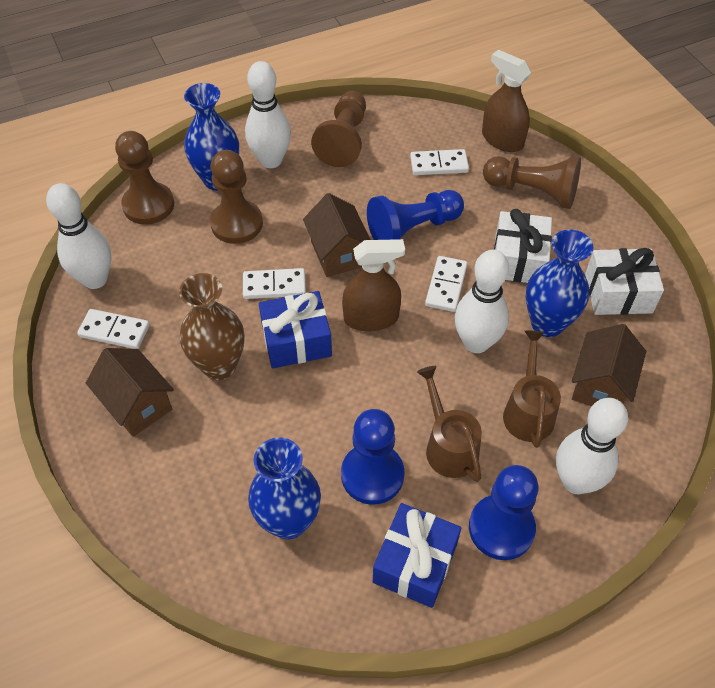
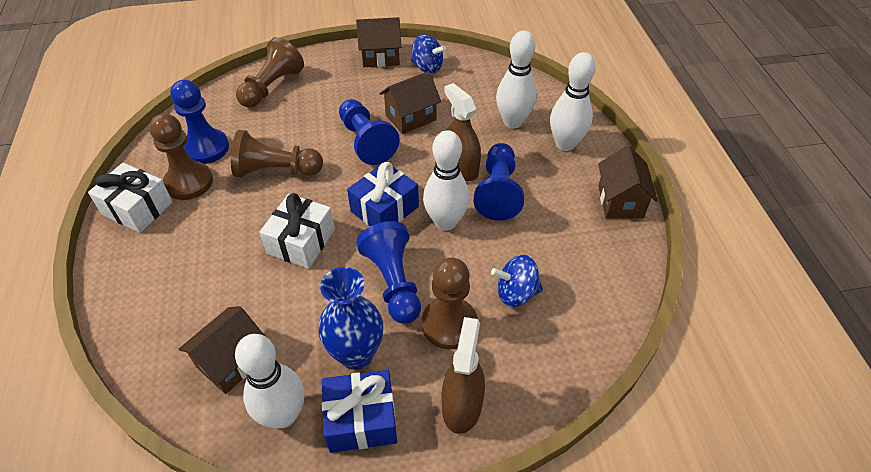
blue pawn: [341,409,404,505] [367,190,464,240] [469,465,539,560] = 3 -> [170,80,229,164] [339,99,400,165] [356,221,421,324] [473,143,524,221] = 4
blue spinning top: none = 0 -> [411,34,446,74] [491,255,543,307] = 2
blue vase: [184,83,239,190] [248,437,321,540] [526,230,593,337] = 3 -> [318,267,383,370] = 1
brown house: [86,348,174,437] [303,193,371,277] [572,324,646,406] = 3 -> [179,306,266,394] [356,17,401,67] [379,71,441,134] [598,145,658,219] = 4
brown vase: [179,273,244,380] = 1 -> none = 0
brown watering can: [417,366,482,482] [503,331,561,448] = 2 -> none = 0
white domino: [77,309,150,349] [243,268,306,299] [410,149,469,175] [425,256,467,312] = 4 -> none = 0

